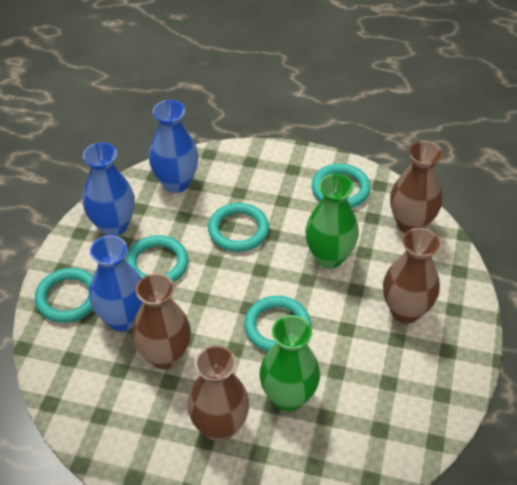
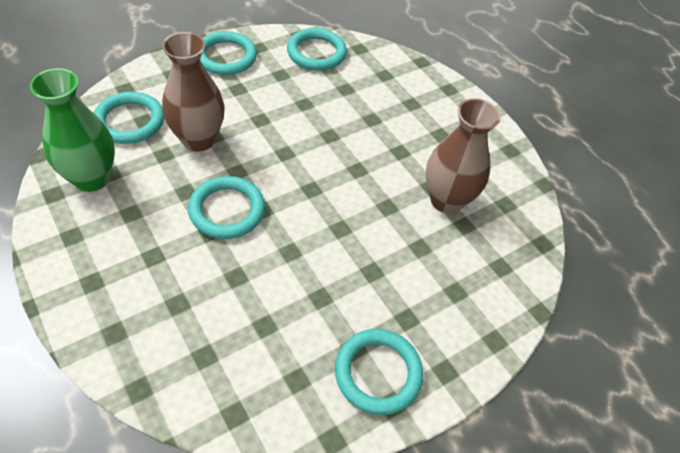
blue vase: [83,142,135,236] [89,235,143,331] [149,100,199,193] = 3 -> none = 0
brown vase: [132,273,191,369] [187,345,249,442] [383,228,440,324] [390,141,443,233] = 4 -> [162,32,225,152] [426,99,501,214] = 2
green vase: [259,315,320,411] [305,174,359,269] = 2 -> [30,68,115,192] = 1

